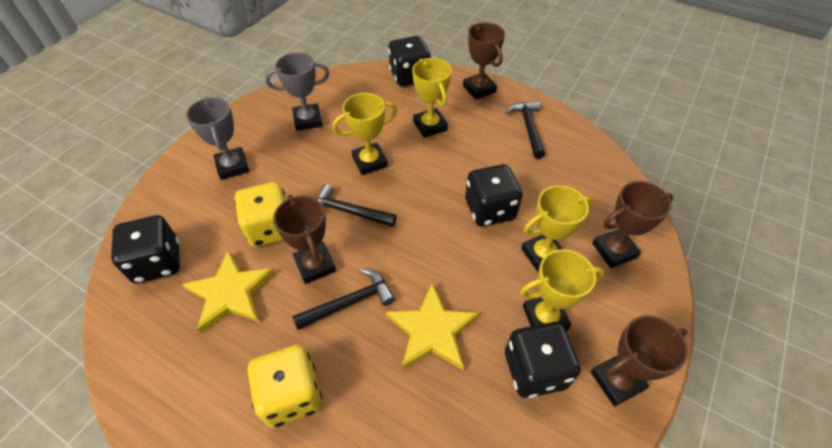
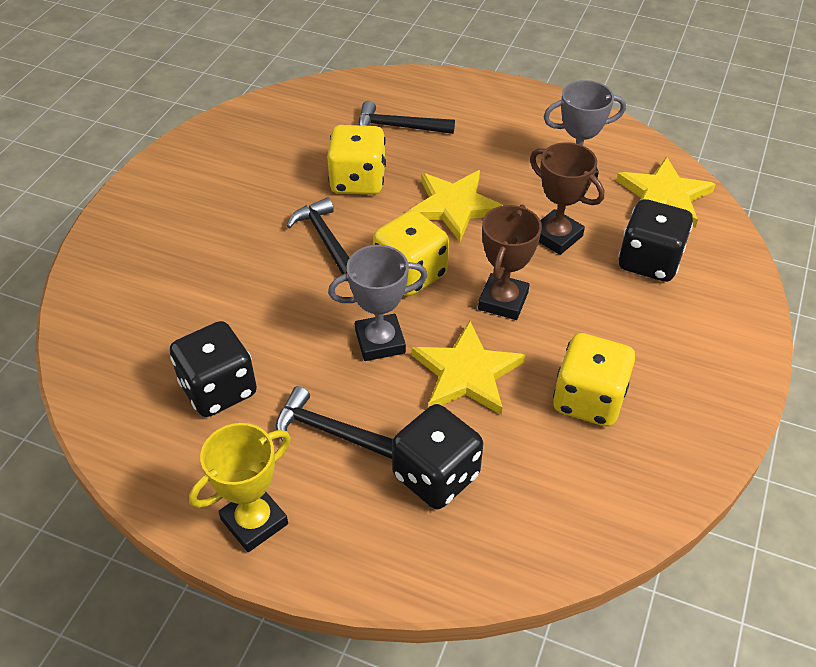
black dice: [111,215,180,283] [388,36,431,87] [465,164,523,227] [505,322,581,398] = 4 -> [170,321,257,417] [392,404,483,509] [618,199,693,282] = 3
brown trophy: [273,195,336,284] [463,23,505,100] [591,315,688,406] [592,181,673,268] = 4 -> [478,204,542,320] [530,142,604,255] = 2
yellow dice: [235,182,286,247] [248,345,322,427] = 2 -> [327,125,386,195] [373,210,449,296] [553,333,635,427] = 3
yellow star: [182,250,275,334] [386,283,479,370] = 2 -> [409,170,504,242] [412,321,525,415] [616,156,715,228] = 3
yellow trophy: [332,93,397,175] [412,58,452,138] [520,249,605,330] [521,185,593,272] = 4 -> [189,423,291,552] = 1

